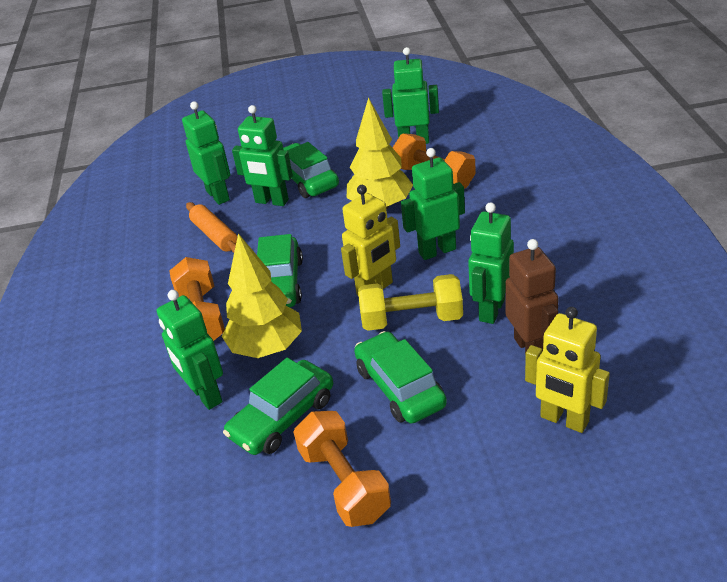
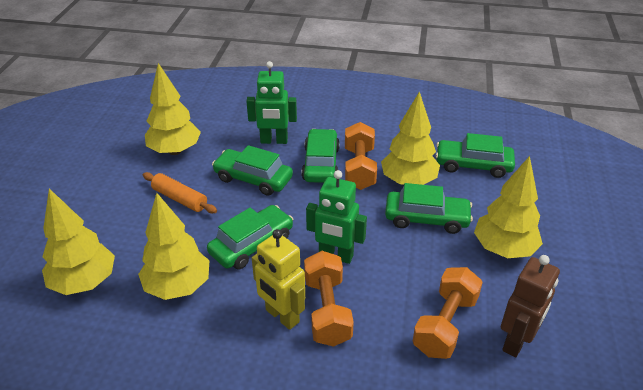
green car: [223,358,333,455] [257,234,303,307] [283,142,339,198] [354,331,447,424] = 4 -> [207,205,293,270] [212,145,293,196] [301,129,340,183] [385,183,473,234] [436,133,515,178] = 5
green robot: [157,290,223,410] [182,101,230,205] [232,105,293,206] [382,47,439,144] [401,148,465,260] [468,202,514,324] = 6 -> [246,61,297,144] [306,170,367,264] = 2
yellow dumbbell: [358,274,463,331] = 1 -> none = 0
yellow robot: [341,185,400,295] [525,307,610,433] = 2 -> [252,229,305,330] = 1
yellow tree: [222,233,302,358] [347,97,413,210] = 2 -> [42,188,115,295] [138,193,209,300] [145,63,201,155] [381,91,440,185] [474,156,543,258] = 5

